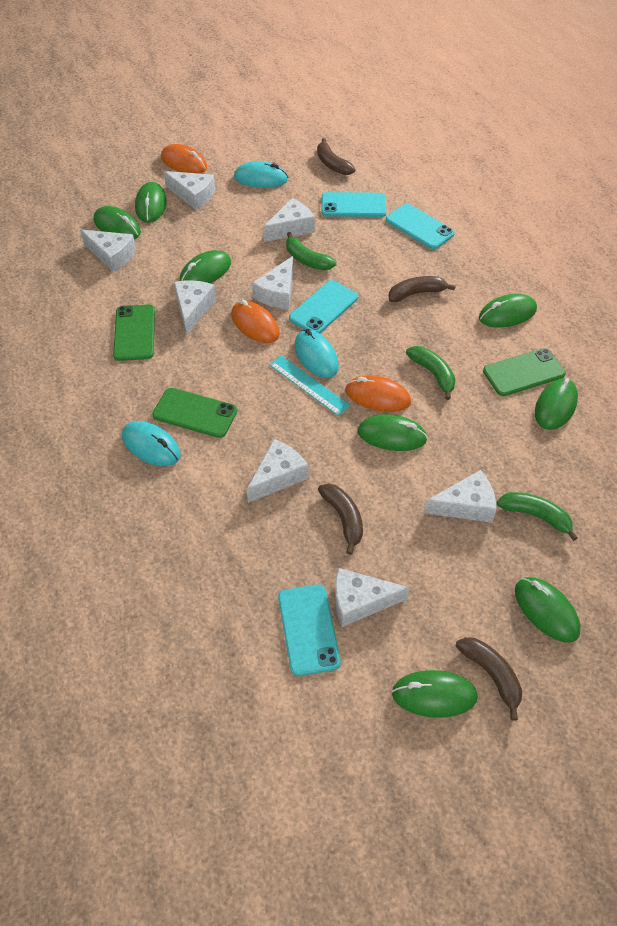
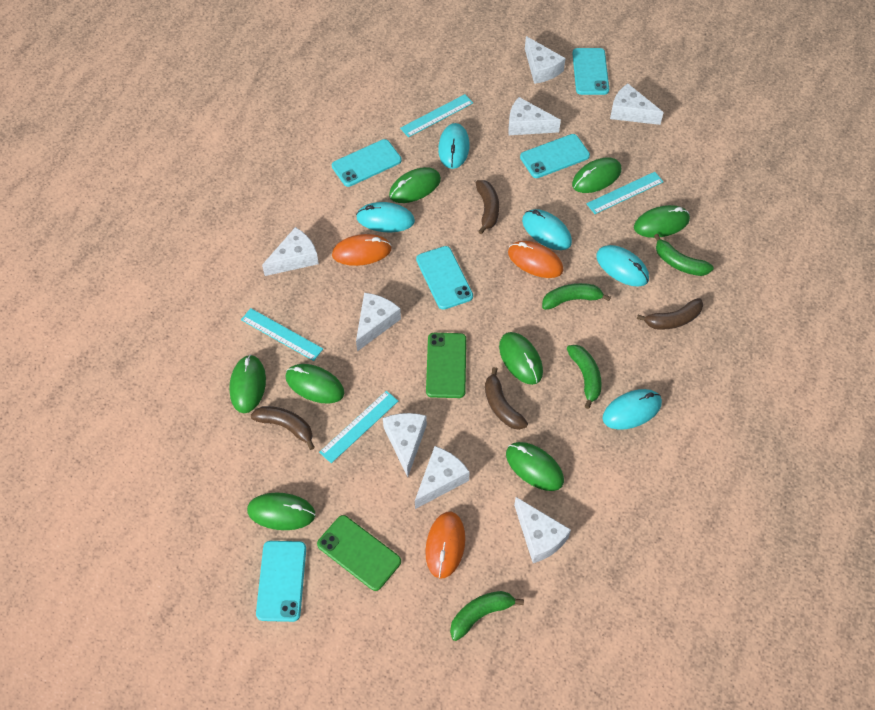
green banana: [286,232,336,270] [406,346,456,400] [497,492,578,541] = 3 -> [450,591,524,641] [542,283,611,310] [567,345,602,409] [654,234,714,276] = 4
green phone: [113,304,155,361] [152,388,237,438] [483,348,566,396] = 3 -> [317,515,401,591] [426,333,466,398] = 2
turquoise mouse: [122,421,181,466] [234,161,288,188] [294,329,339,378] = 3 -> [356,202,415,232] [438,123,469,169] [522,209,572,250] [596,245,649,287] [602,389,662,430] = 5
turquoise phone: [278,584,341,676] [289,280,358,334] [321,192,386,217] [386,203,455,249] = 4 -> [256,541,306,622] [332,139,402,187] [416,246,473,310] [520,134,590,178] [572,48,609,95] = 5
turquoise ruler: [269,355,350,416] = 1 -> [241,308,323,361] [319,391,398,463] [400,94,473,137] [586,172,664,214] = 4

